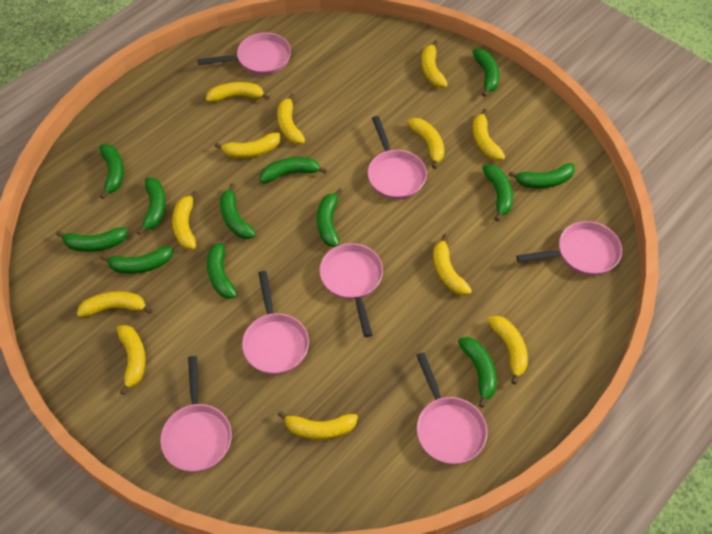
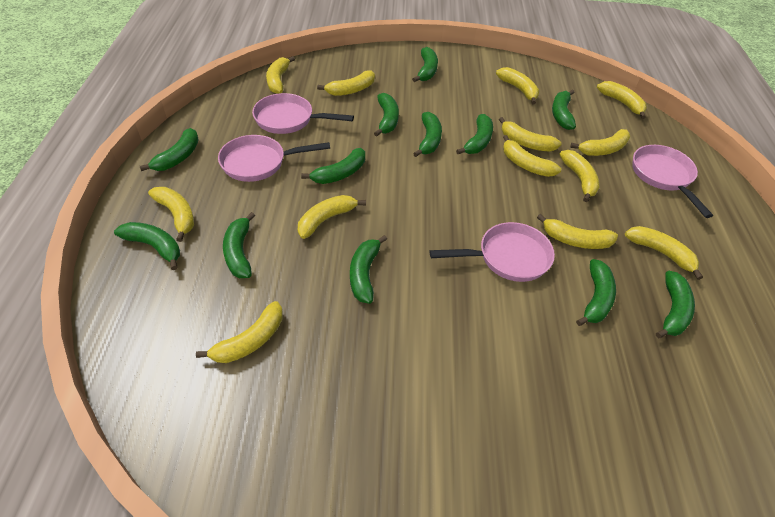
pink pan: [160,356,232,472] [197,33,291,75] [242,271,309,375] [319,243,383,337] [368,116,427,200] [416,352,487,464] [516,221,622,276] = 7 -> [218,135,330,182] [252,93,354,134] [429,222,555,282] [632,145,713,218] = 4
yellow banana: [77,291,152,317] [117,325,146,395] [172,190,198,249] [206,82,270,102] [215,133,280,158] [277,94,305,144] [278,411,358,440] [407,118,444,169] [421,41,448,88] [433,234,472,296] [473,109,505,161] [488,316,528,384] = 12 -> [148,187,194,242] [196,301,283,363] [266,56,295,94] [298,195,366,239] [317,70,375,96] [496,67,539,105] [499,117,562,152] [503,135,561,177] [537,214,618,249] [559,150,600,202] [570,129,630,156] [597,81,647,119] [625,226,703,280] = 13

